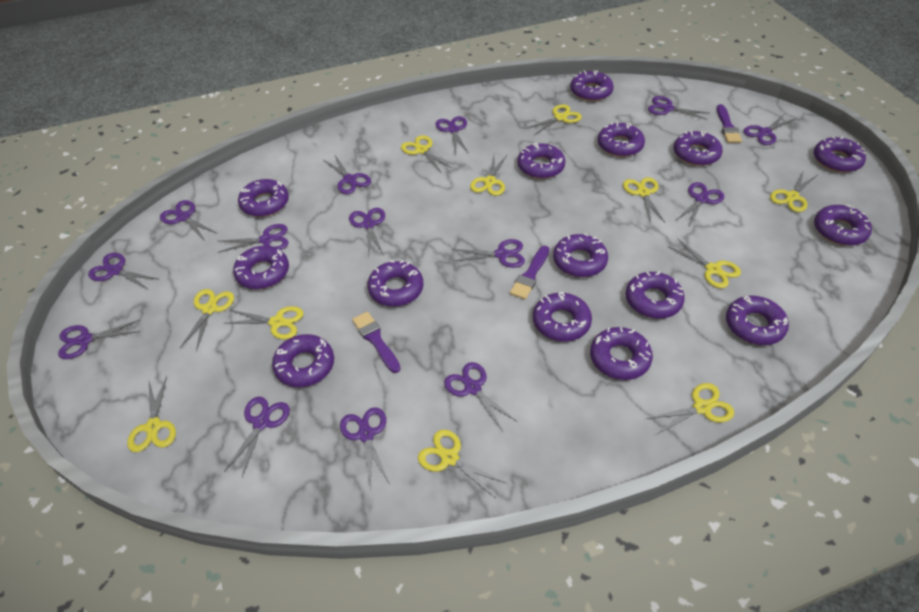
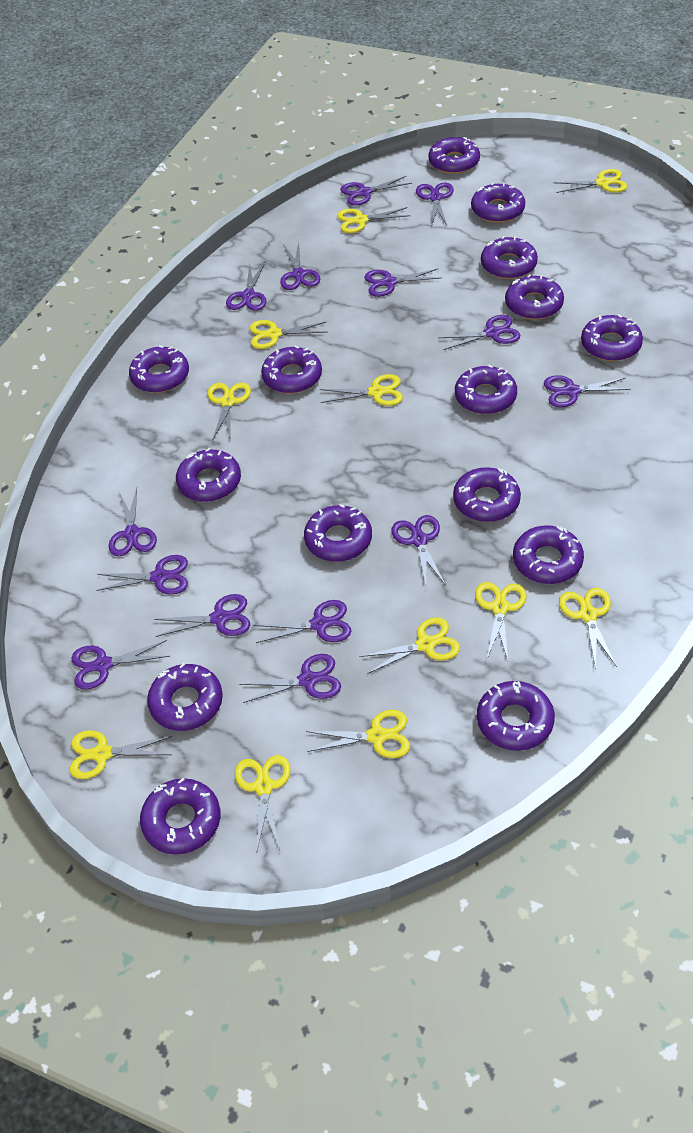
purple brush: [352,312,401,373] [510,246,549,300] [717,104,742,143] = 3 -> none = 0

